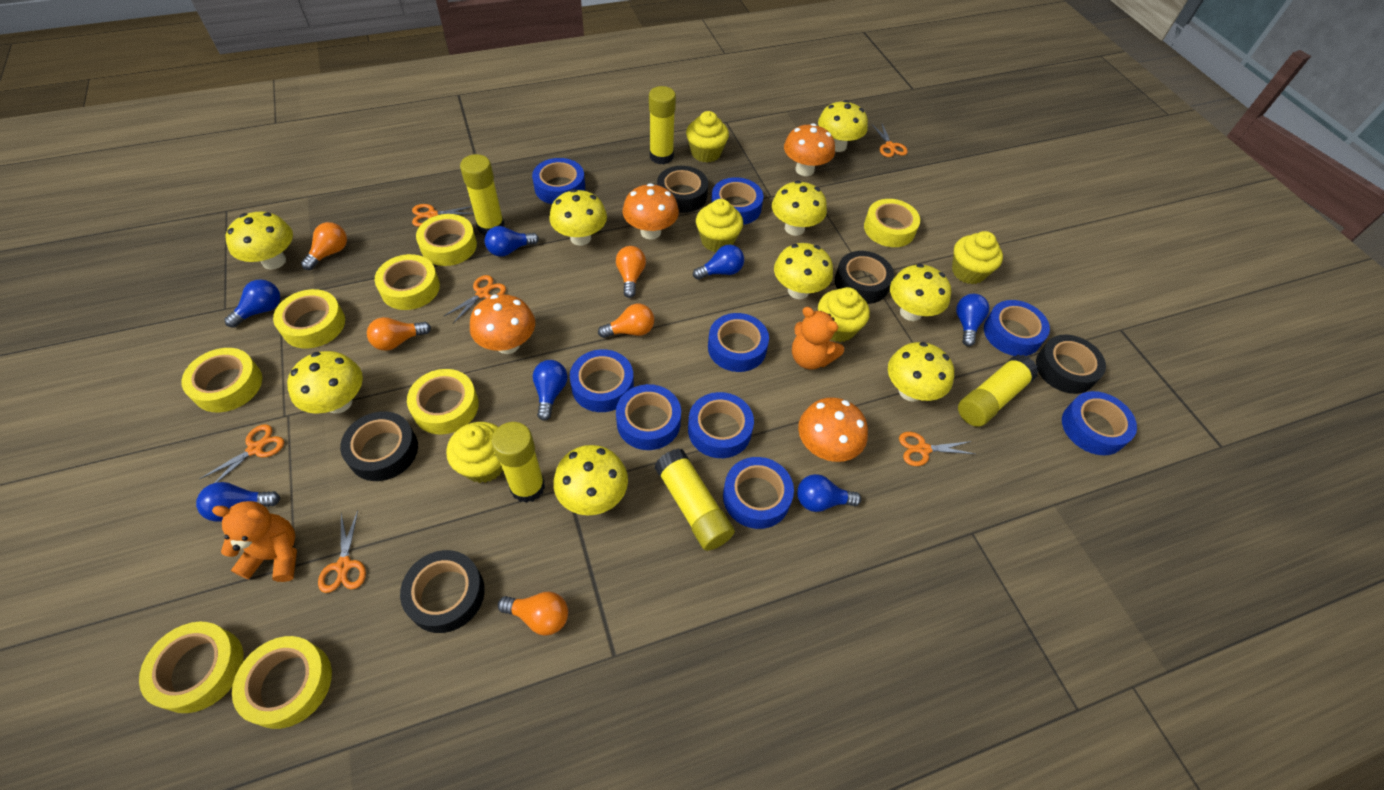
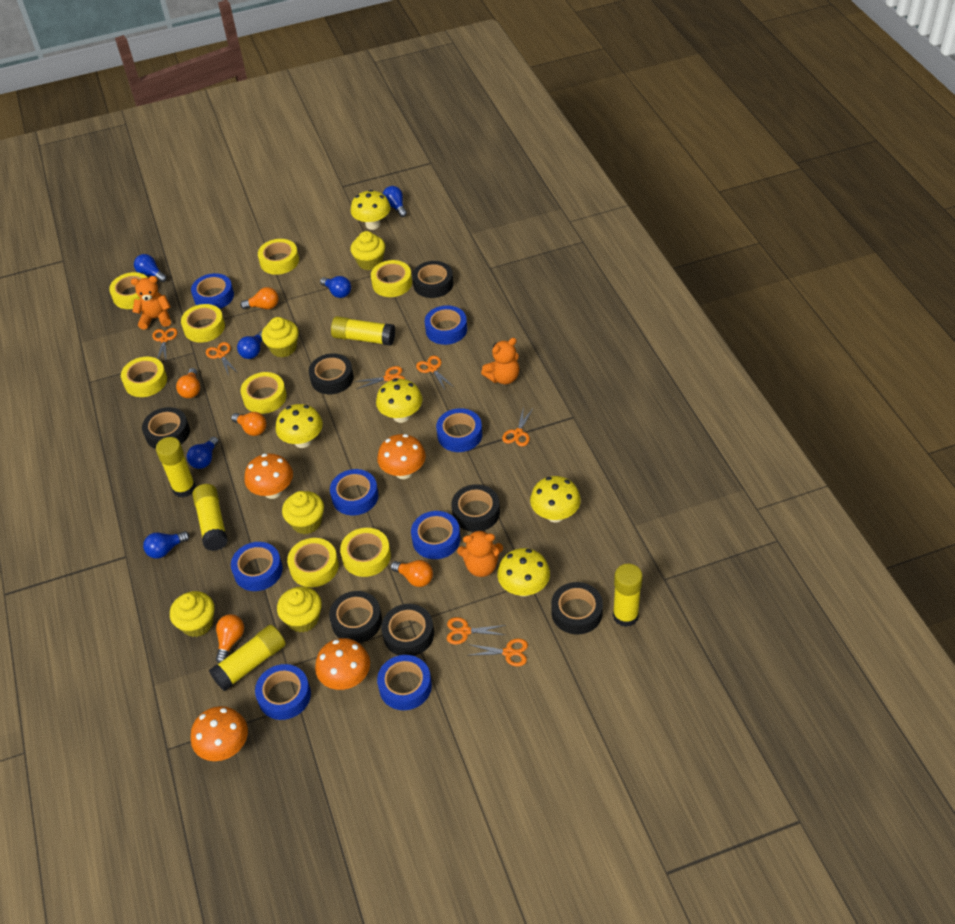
black tape: [340,411,418,481] [400,550,485,633] [657,166,708,213] [835,251,894,304] [1036,334,1106,394] = 5 -> [142,407,190,449] [309,353,354,394] [329,591,382,643] [381,604,434,656] [412,261,454,298] [452,484,500,532] [551,582,603,634] = 7
blue light bulb: [196,482,280,522] [224,279,280,328] [485,226,539,257] [533,360,568,421] [693,245,744,280] [797,474,861,512] [956,294,989,346] = 7 -> [134,254,167,282] [143,531,190,558] [187,437,219,469] [237,331,263,359] [320,276,351,298] [383,186,407,217] = 6
blue tape: [532,158,585,204] [570,349,634,412] [616,384,681,450] [688,392,754,458] [708,313,769,372] [711,177,764,225] [723,457,794,529] [984,300,1050,356] [1062,391,1137,455] = 9 -> [191,273,234,309] [231,542,283,591] [255,664,311,720] [330,469,379,515] [377,655,432,710] [411,511,461,559] [425,305,467,345] [436,408,482,452] = 8
orange scissors: [200,424,284,483] [318,510,366,593] [412,204,474,227] [443,275,506,323] [872,122,908,157] [899,432,975,466] = 6 -> [152,328,177,360] [206,342,238,376] [354,366,405,389] [416,356,454,390] [447,617,506,645] [467,638,528,666] [502,406,533,446] = 7
orange teddy bear: [212,501,297,582] [792,307,844,370] = 2 -> [131,276,171,330] [457,529,503,577] [481,338,519,384] = 3
yellow mushroom: [225,212,293,270] [287,351,363,414] [549,189,607,246] [553,445,628,515] [772,180,827,236] [774,243,833,299] [818,100,868,152] [888,342,954,402] [890,264,951,321] = 9 -> [276,404,323,448] [350,190,391,230] [376,379,423,423] [497,548,550,596] [530,476,581,523] = 5

